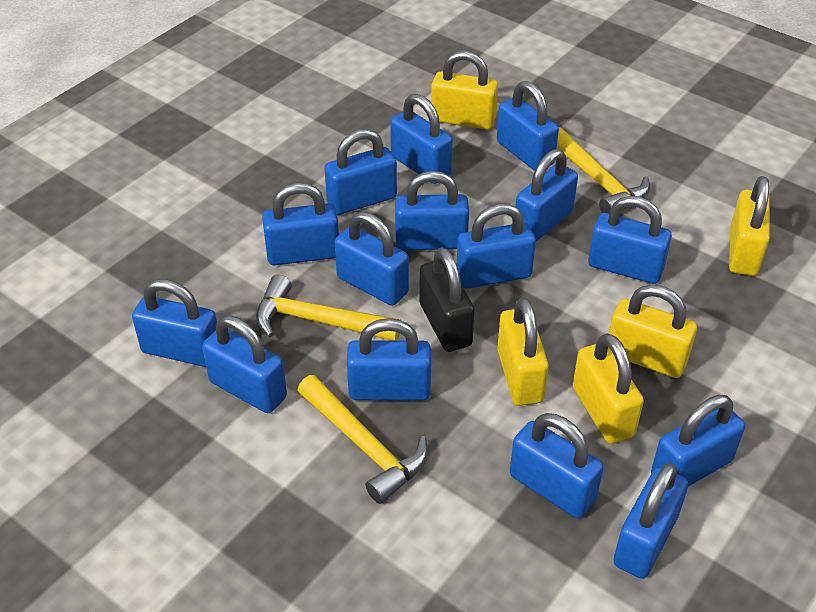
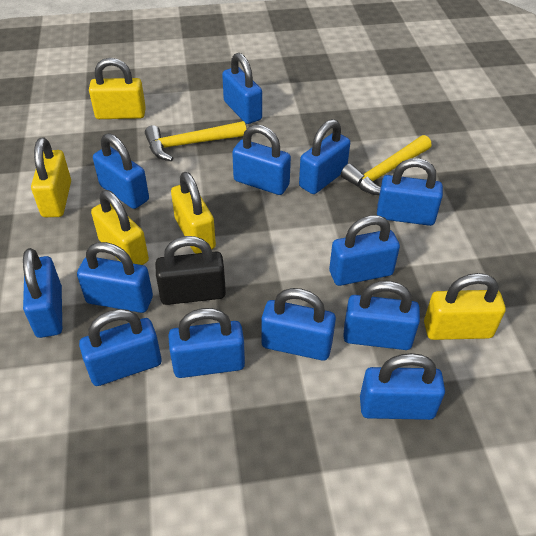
blue padlock: [132,279,217,367] [202,316,287,413] [262,183,339,265] [324,129,397,215] [335,212,409,306] [347,318,431,400] [390,94,453,184] [395,171,469,250] [457,204,536,289] [497,81,559,171] [510,413,604,518] [516,149,578,242] [588,196,672,284] [613,462,688,579] [651,395,745,487] = 15 -> [23,248,62,338] [77,242,153,313] [79,309,162,386] [93,133,149,209] [168,308,245,378] [222,53,262,124] [232,124,291,195] [262,288,336,361] [299,119,350,194] [329,215,400,286] [343,281,420,350] [360,353,445,420] [377,158,443,226] = 13
yellow hammer: [256,274,401,341] [297,375,428,504] [557,127,650,213] = 3 -> [145,121,246,161] [341,135,431,195] = 2

